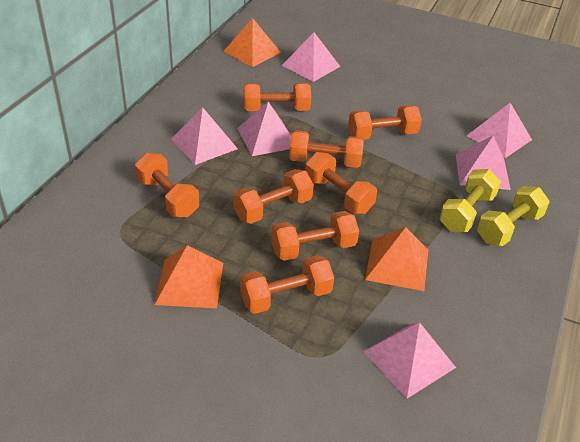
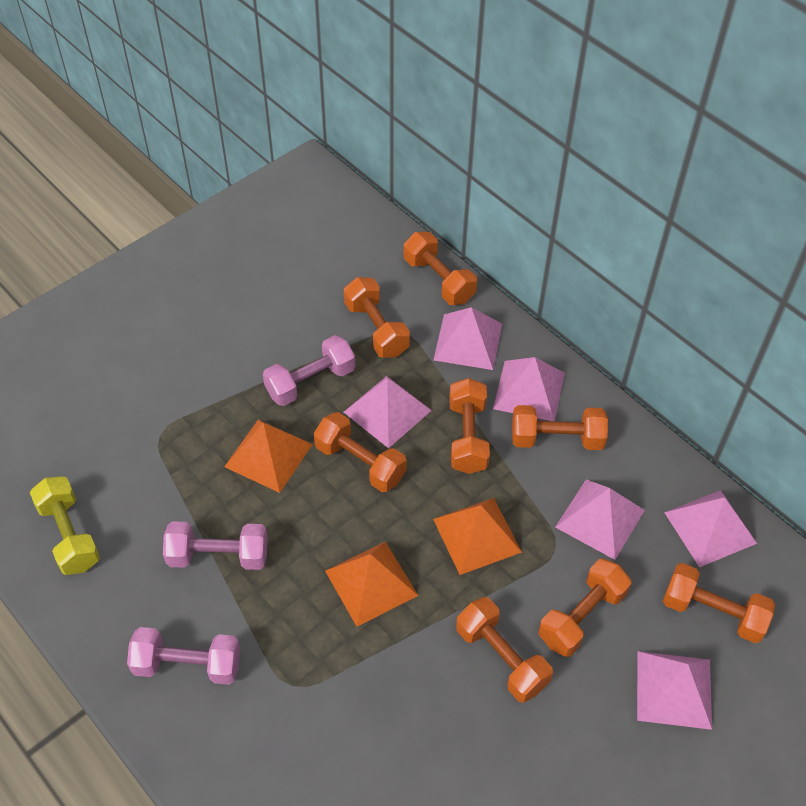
pink dumbbell: none = 0 -> [127,627,240,685] [163,521,268,570] [263,335,355,406] = 3
yellow dumbbell: [439,169,501,232] [477,186,549,246] = 2 -> [30,476,100,575] = 1

